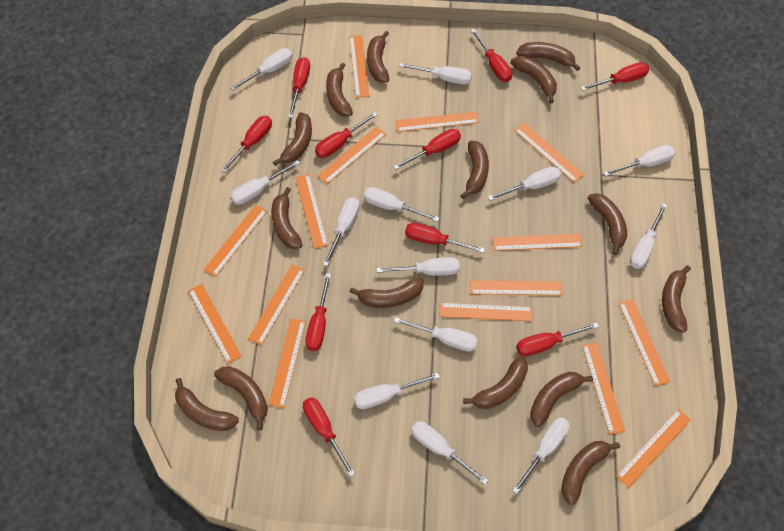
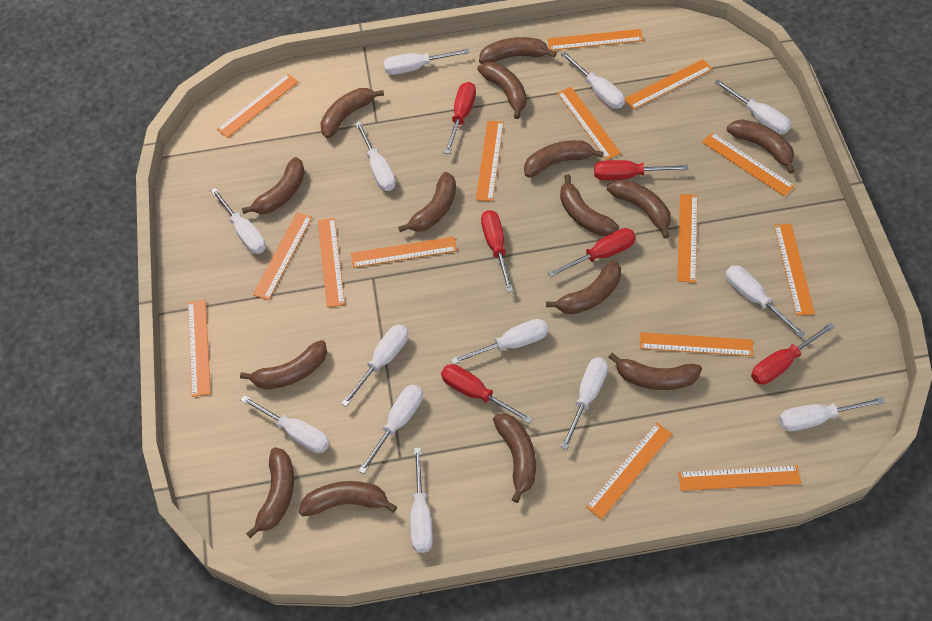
red screwdriver: [220,116,272,173] [288,57,310,118] [303,397,355,477] [305,273,331,351] [315,112,378,158] [393,129,461,170] [405,223,485,253] [470,29,512,82] [516,322,599,356] [581,62,649,91] = 10 -> [441,364,533,424] [444,82,476,154] [481,210,513,293] [548,228,636,277] [594,160,688,180] [751,323,835,385] = 6

